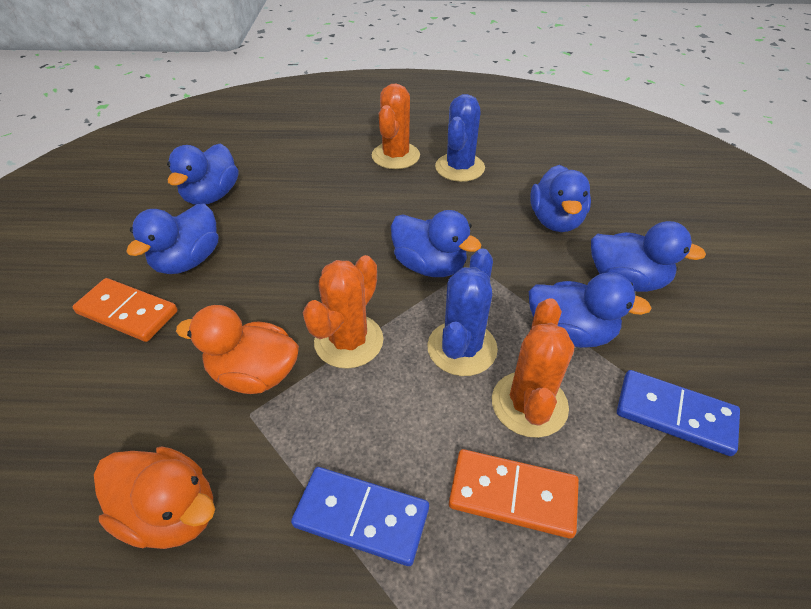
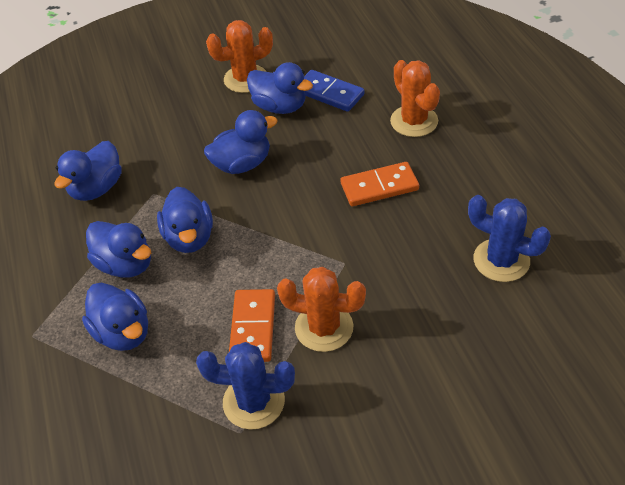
blue domino: [291,467,429,566] [617,370,740,456] = 2 -> [304,70,365,112] = 1
orange duck: [94,446,215,549] [176,305,299,394] = 2 -> none = 0

